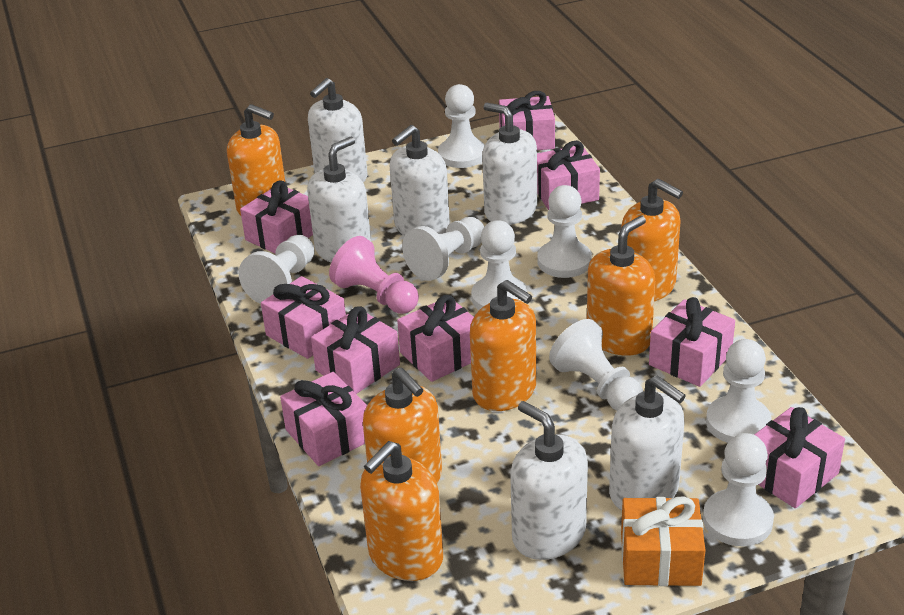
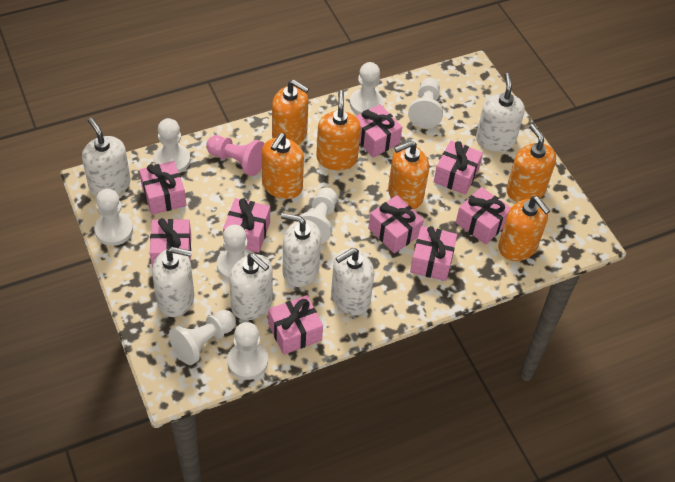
orange gift: [621,496,705,586] = 1 -> none = 0

